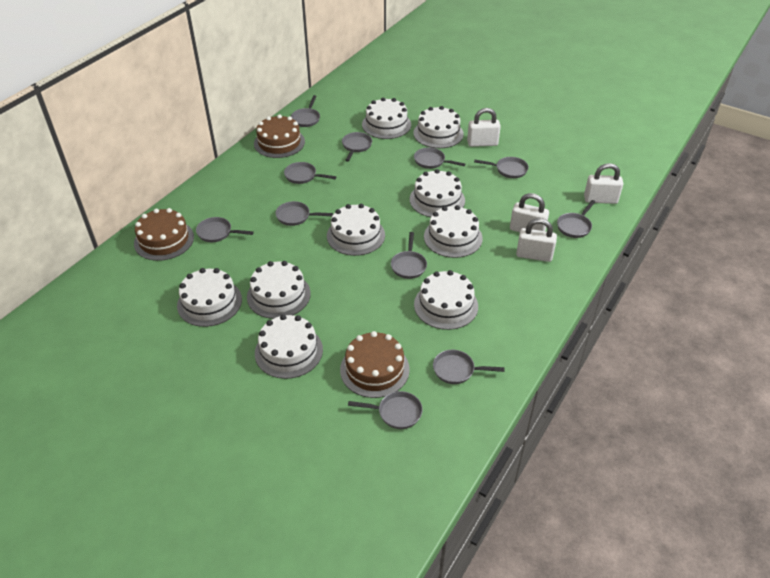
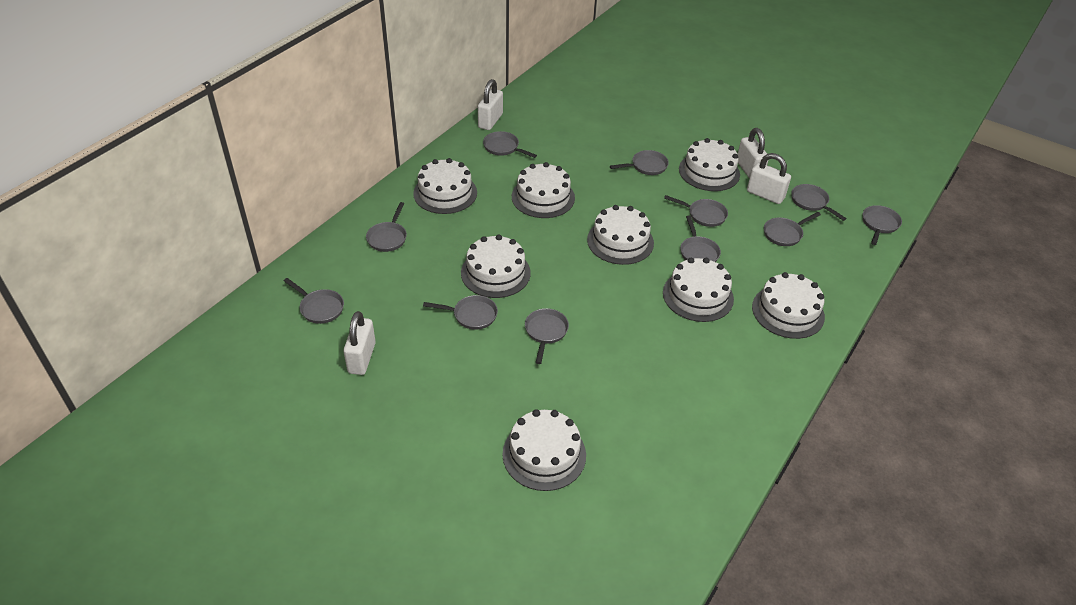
brown cake: [134,208,194,261] [254,114,305,158] [340,331,410,398] = 3 -> none = 0
white cake: [177,268,242,327] [247,261,311,319] [255,314,323,379] [327,204,385,256] [362,97,411,139] [410,169,465,217] [413,106,464,148] [414,270,478,330] [424,205,483,258] = 9 -> [413,158,477,214] [461,235,531,298] [502,409,586,491] [512,162,575,218] [587,205,654,265] [663,258,734,322] [679,138,740,191] [752,272,825,339] = 8

